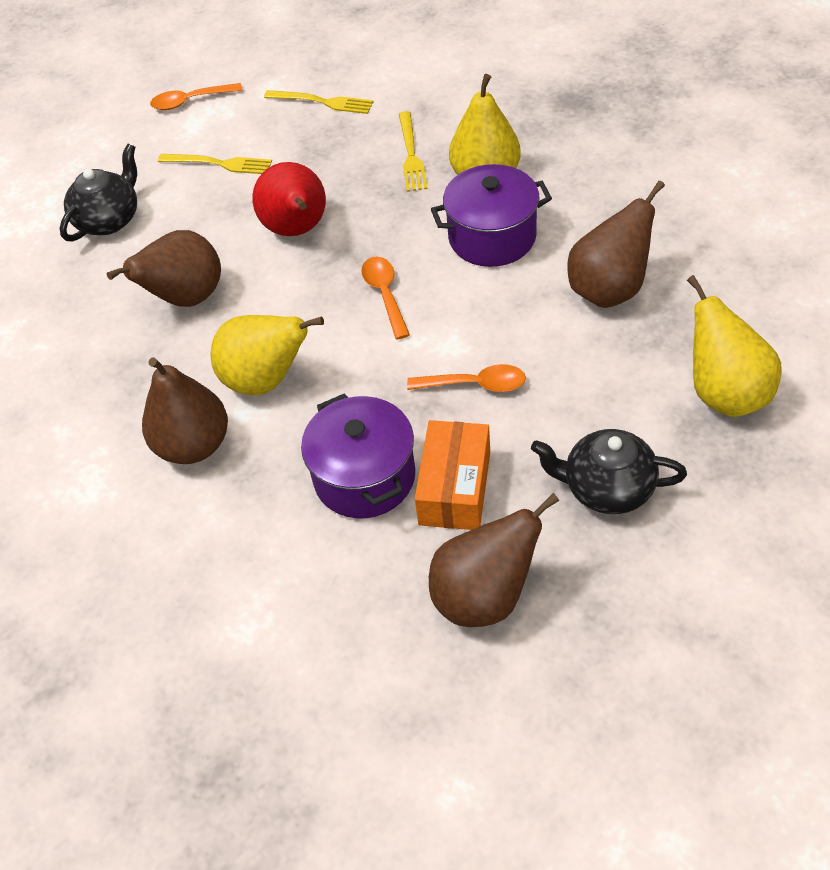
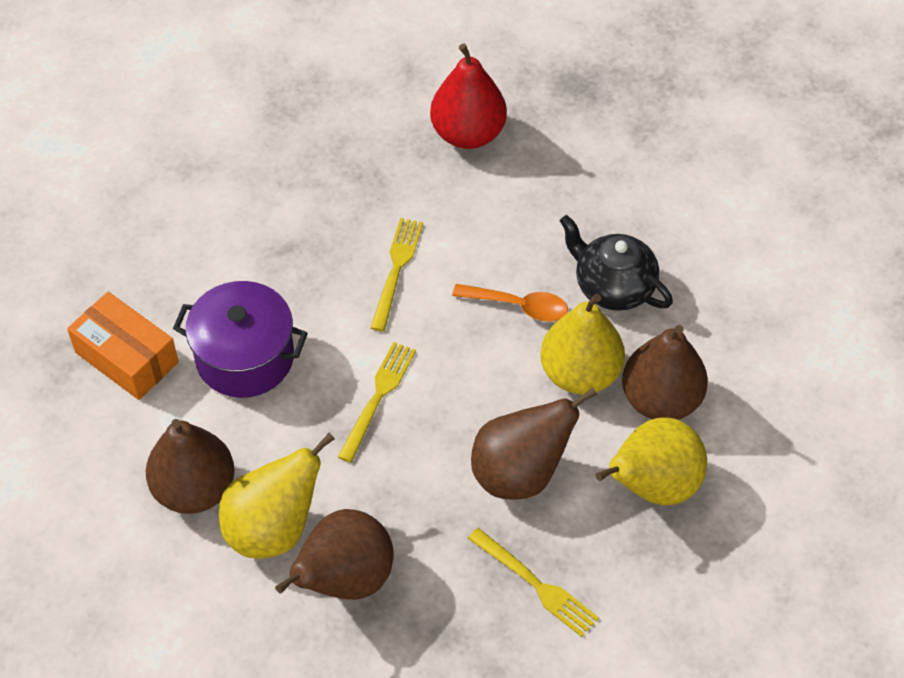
black teapot: [60,143,137,242] [531,429,687,514] = 2 -> [560,215,673,311] = 1
orange spoon: [150,83,243,110] [361,257,410,339] [407,364,526,392] = 3 -> [452,284,568,322] = 1
purple pot: [301,393,415,518] [431,164,552,267] = 2 -> [173,281,308,398] = 1

